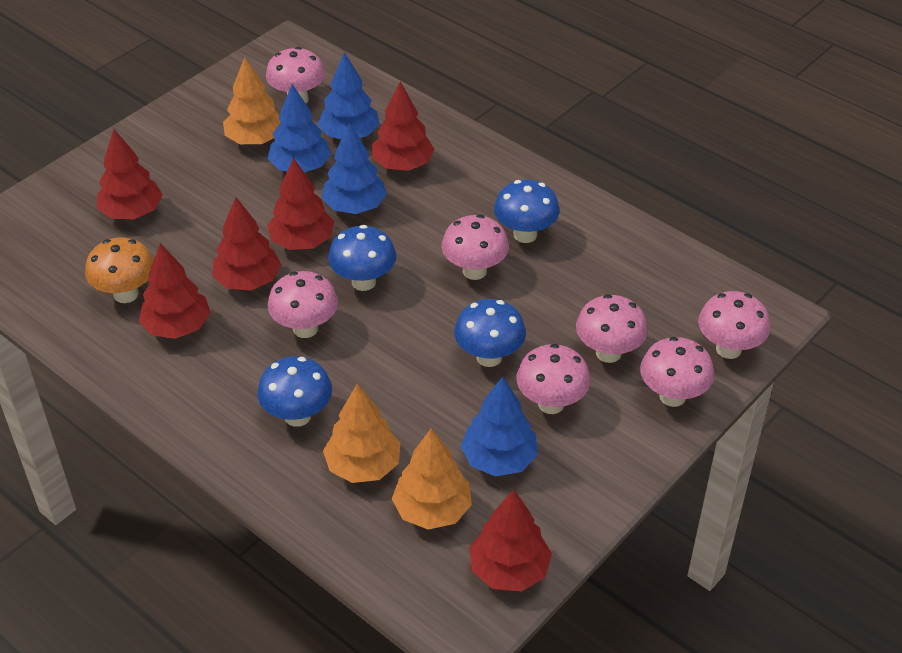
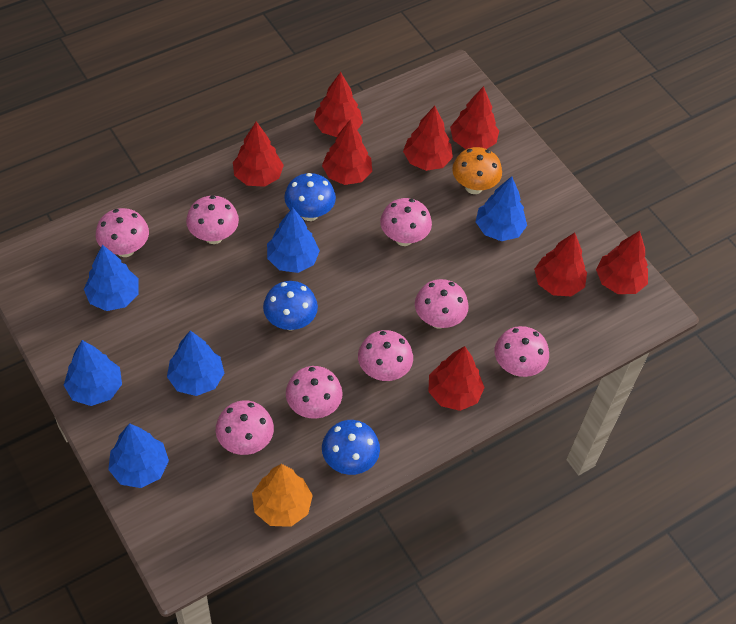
blue mushroom: [257,356,332,427] [328,225,396,291] [454,299,526,367] [494,180,560,243] = 4 -> [263,281,318,330] [284,173,336,221] [322,420,380,475] = 3
blue tree: [268,84,331,172] [318,52,379,139] [322,123,387,214] [460,376,538,477] = 4 -> [64,340,122,406] [84,245,139,311] [108,423,169,488] [167,330,224,396] [267,207,320,273] [476,176,527,241] = 6
orange tree: [223,57,281,144] [323,383,401,483] [392,428,472,530] = 3 -> [252,464,313,527] = 1
pink mushroom: [266,47,325,103] [268,271,338,338] [441,215,509,280] [516,344,590,414] [576,294,648,363] [640,337,714,407] [698,291,770,359] = 7 -> [96,208,149,257] [186,195,239,244] [216,401,274,455] [286,366,343,419] [358,330,413,381] [380,198,432,246] [415,279,469,329] [495,326,549,377] = 8
red tree: [97,129,163,219] [139,243,211,339] [212,197,281,290] [267,158,334,250] [372,82,435,171] [469,489,552,591] = 6 -> [233,121,284,187] [314,72,363,137] [322,119,372,185] [403,106,453,171] [428,346,485,411] [450,86,499,149] [534,232,587,297] [596,231,648,294] = 8

